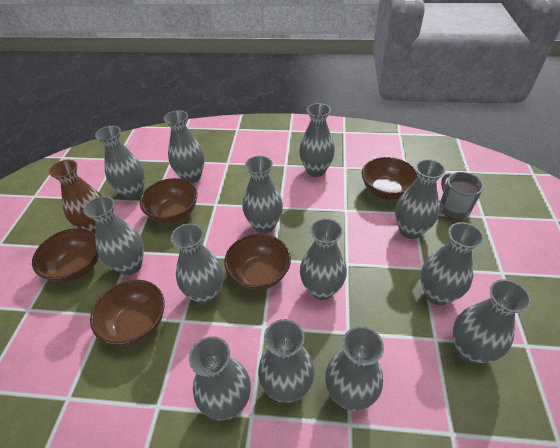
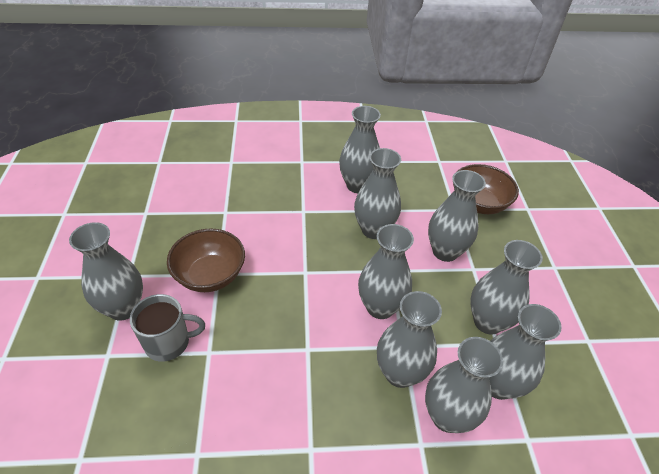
brown bowl: [32,228,99,282] [90,280,165,346] [140,178,198,224] [224,234,291,290] [362,157,418,200] = 5 -> [167,228,245,292] [453,164,519,214] = 2
brown vase: [49,160,102,235] = 1 -> none = 0
grey vase: [83,196,144,275] [95,126,145,200] [164,110,205,183] [171,223,223,304] [189,336,251,420] [243,156,283,234] [258,319,314,403] [299,103,335,177] [300,218,347,300] [325,326,384,411] [395,159,446,239] [421,222,484,305] [452,279,531,364] = 13 -> [69,222,143,321] [339,106,381,193] [354,148,401,239] [358,224,414,319] [377,291,442,388] [425,337,503,433] [428,170,486,262] [470,240,543,334] [489,304,562,400] = 9

